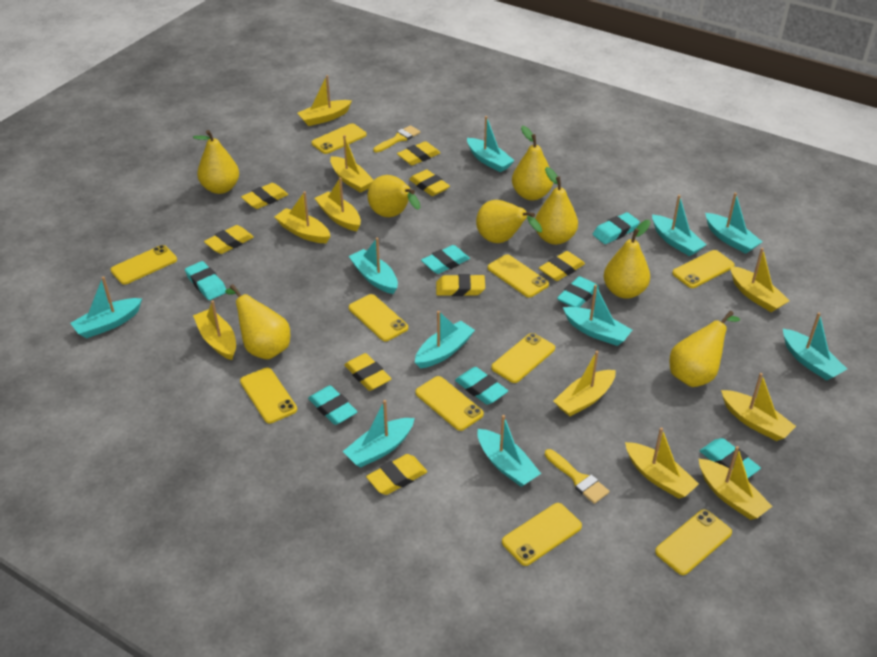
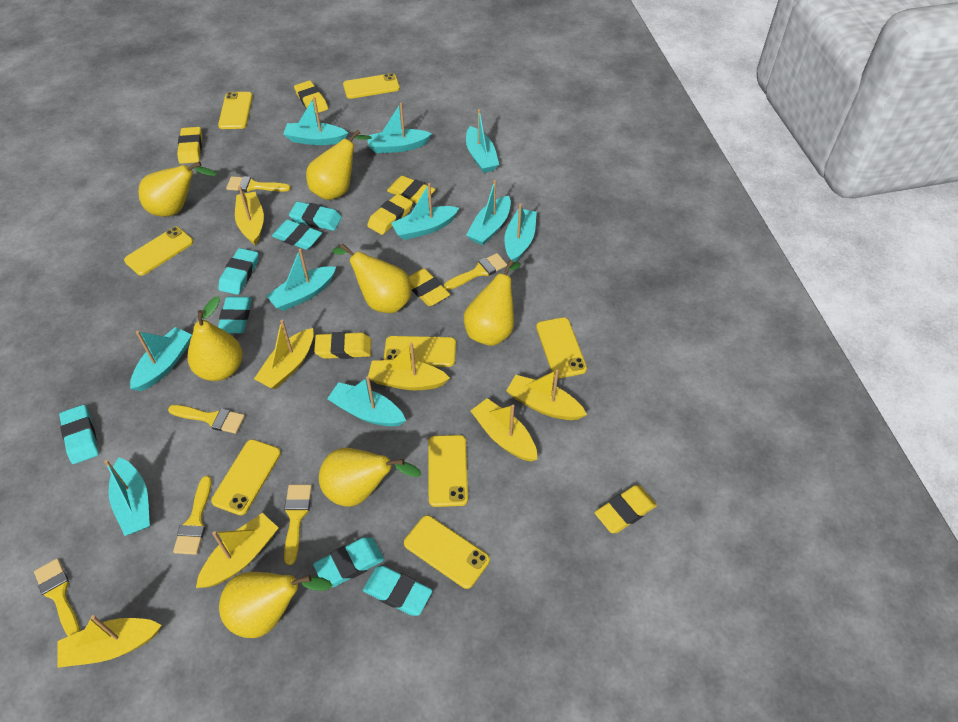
yellow boat: [193,301,236,360] [275,192,331,243] [297,75,352,126] [315,177,361,231] [330,135,374,193] [554,351,615,417] [625,427,699,499] [698,446,773,520] [721,373,796,441] [730,248,790,312] = 10 -> [57,615,162,668] [196,513,278,588] [235,186,264,246] [254,320,314,389] [368,343,450,390] [471,398,537,462] [506,369,587,420] = 7
yellow brush: [373,125,420,152] [545,449,609,504] = 2 -> [34,558,81,636] [168,405,245,434] [173,476,212,555] [226,176,291,192] [284,485,312,565] [444,253,507,290] = 6
yellow eraser: [204,225,254,254] [241,183,289,209] [344,353,392,391] [366,454,427,495] [397,141,440,165] [409,169,450,196] [436,274,485,296] [539,251,585,281] = 8 -> [177,127,202,164] [294,80,328,114] [314,332,371,359] [367,194,413,235] [387,176,436,204] [408,268,450,306] [595,485,657,533] = 7
yellow pear: [193,130,239,194] [225,284,290,360] [367,175,420,217] [476,200,542,243] [512,126,553,200] [535,167,578,245] [604,220,651,299] [670,311,740,387] = 8 -> [138,162,217,217] [187,296,242,381] [219,572,333,638] [306,129,371,200] [319,448,422,507] [332,244,411,313] [464,260,521,346] = 7
yellow phone: [110,245,177,285] [240,368,297,423] [312,123,367,154] [349,294,408,341] [415,376,484,431] [488,254,549,297] [491,333,555,383] [502,503,582,566] [655,509,732,575] [672,250,735,288] = 10 -> [124,227,193,276] [211,439,281,515] [218,92,253,129] [343,73,400,99] [384,336,456,367] [404,515,490,589] [428,435,468,507] [536,317,587,378] = 8

